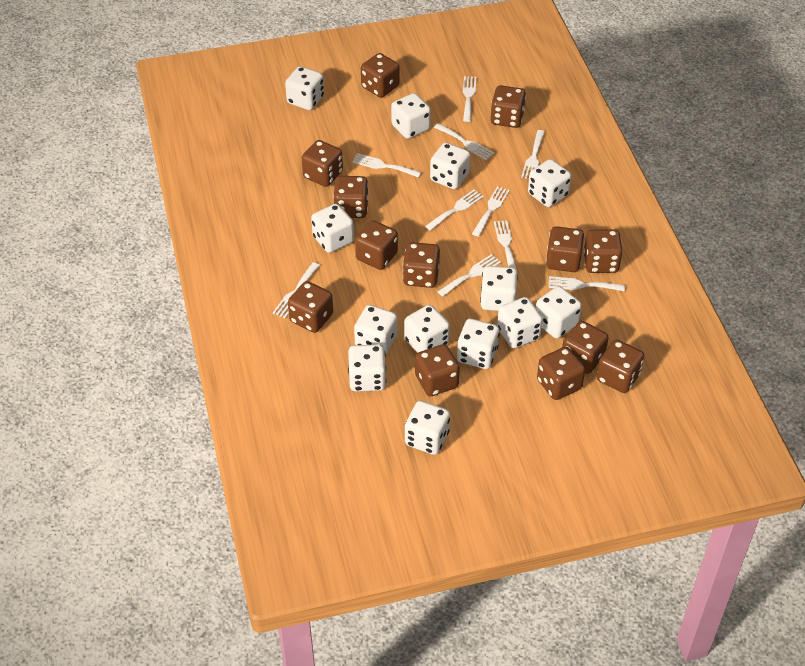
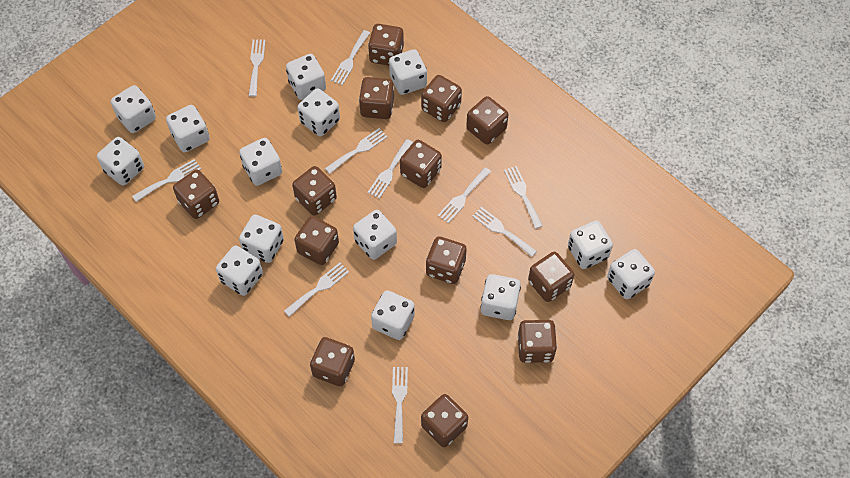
white dice: [285,66,324,110] [311,204,354,253] [348,344,387,392] [354,305,398,354] [391,93,431,139] [404,305,450,353] [405,401,450,455] [430,143,470,189] [457,319,500,369] [480,266,518,311] [497,297,543,348] [528,159,571,207] [536,286,582,338] = 13 -> [97,137,144,186] [111,85,156,133] [166,105,210,152] [216,246,263,296] [239,138,282,186] [239,215,284,263] [286,54,326,100] [297,88,340,137] [353,210,397,260] [371,290,415,340] [389,49,427,95] [480,274,521,320] [568,221,613,269] [607,249,655,299] = 14

